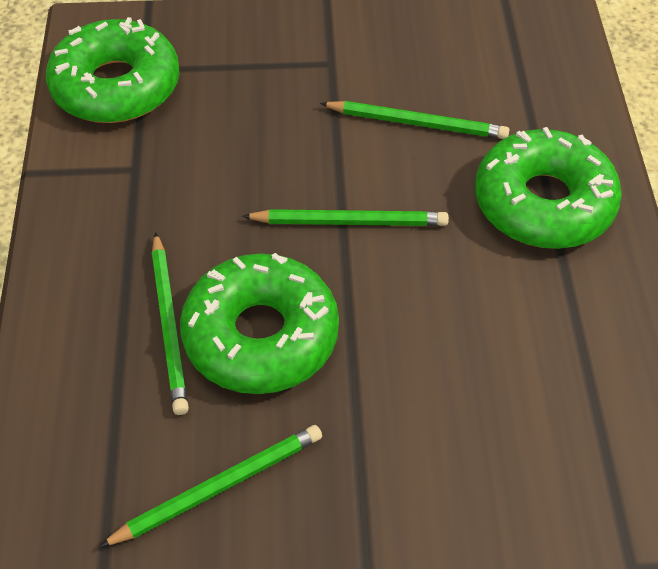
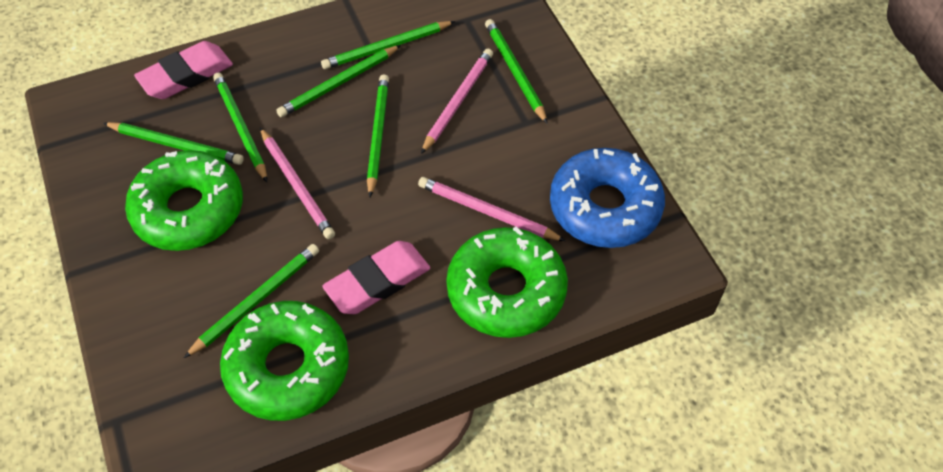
blue donut: none = 0 -> [550,148,665,248] = 1
green pencil: [99,425,322,547] [152,232,189,415] [242,209,449,226] [320,101,509,139] = 4 -> [103,122,244,165] [184,244,319,358] [213,72,267,182] [276,45,401,117] [321,21,455,69] [367,75,389,197] [485,19,548,124] = 7
pink eraser: none = 0 -> [134,41,233,99] [322,241,430,314] = 2
pink pencil: none = 0 -> [260,128,335,239] [418,177,565,241] [421,48,493,154] = 3

